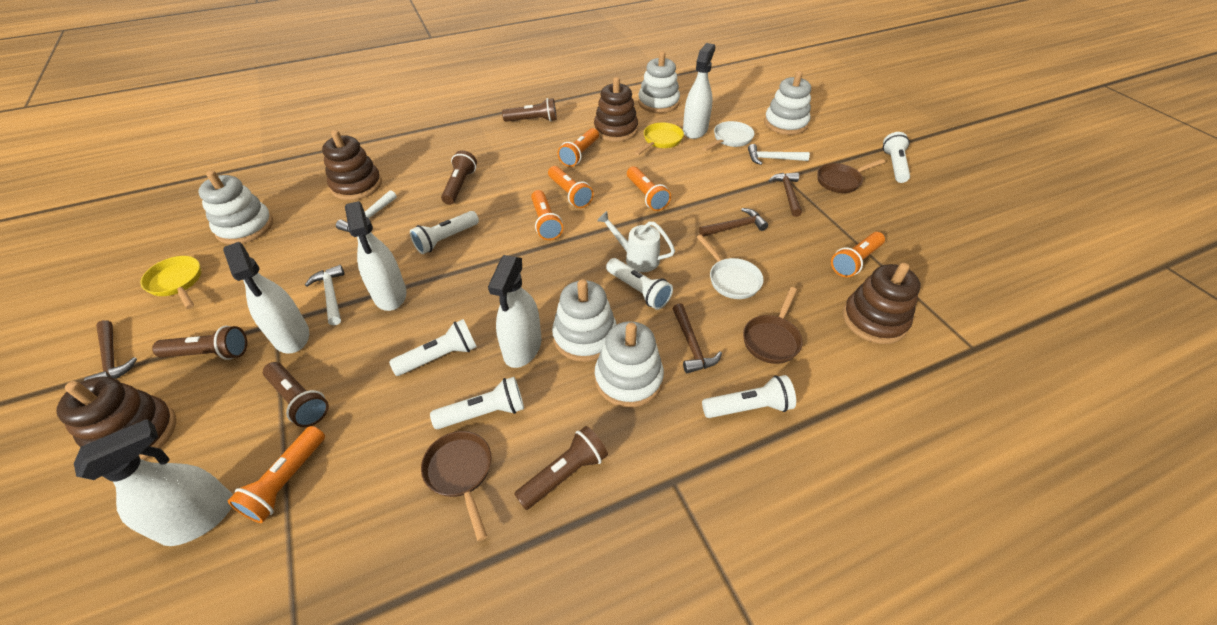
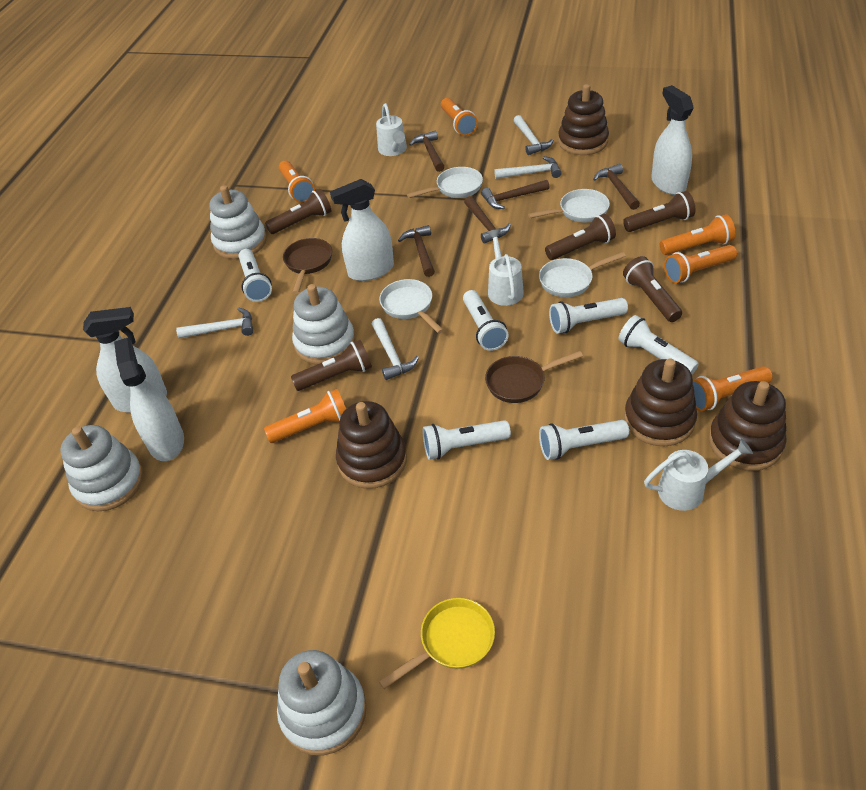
brown hammer: [84,320,137,381] [672,303,722,373] [699,208,768,237] [768,172,802,217] = 4 -> [398,225,435,277] [409,131,445,172] [464,196,511,244] [481,180,550,209] [593,164,640,210] = 5
brown pan: [421,431,492,541] [743,287,803,364] [817,159,885,193] = 3 -> [283,238,332,294] [485,351,583,403] = 2
white hammer: [305,265,345,326] [336,190,397,233] [748,144,810,165] = 3 -> [176,308,253,339] [372,318,419,380] [494,156,562,179] [513,115,554,155] = 4
white pan: [696,235,764,299] [702,121,755,151] = 2 -> [379,279,444,334] [407,167,483,198] [528,189,610,222] [539,252,626,297] = 4
white spray bottle: [74,419,233,546] [223,242,309,354] [345,201,407,311] [488,255,542,368] [683,43,715,139] = 5 -> [83,307,167,413] [114,338,184,461] [330,179,394,281] [651,85,694,195] = 4
white stacking toy: [198,170,273,244] [552,279,617,362] [595,321,664,408] [638,51,680,113] [764,71,811,135] = 5 -> [60,425,143,511] [209,185,267,259] [277,650,367,756] [292,284,355,364] = 4
white watering can: [597,211,675,272] = 1 -> [376,103,407,156] [487,229,524,306] [644,439,753,511] = 3
yellow pan: [140,256,201,309] [635,123,684,155] = 2 -> [379,598,495,689] = 1

